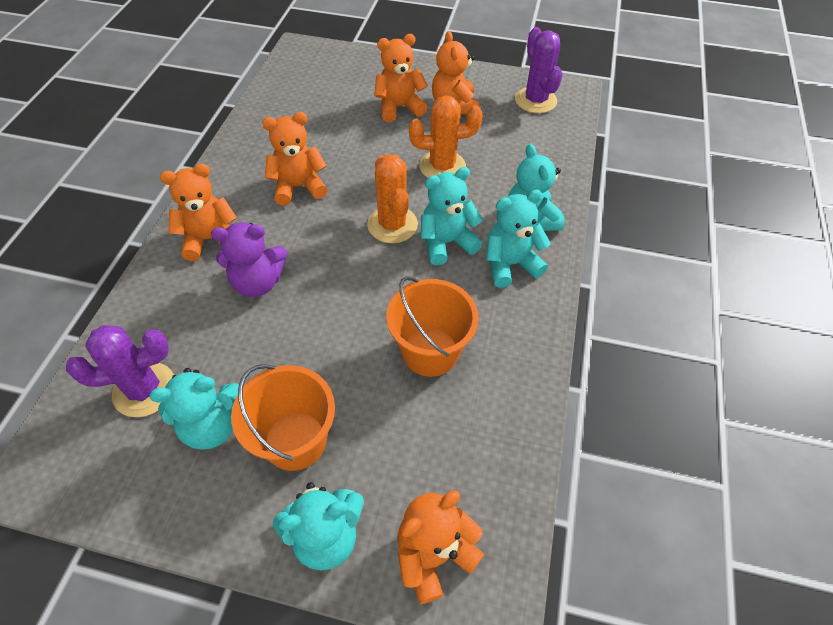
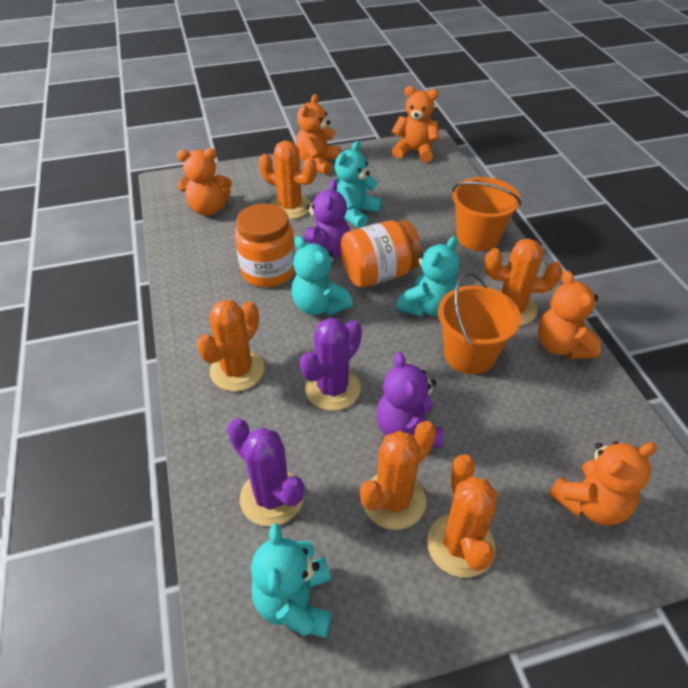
orange cactus: [367,154,418,243] [409,96,483,178] = 2 -> [197,300,264,392] [259,141,317,219] [360,421,436,530] [427,454,498,577] [485,238,563,326] = 5
orange jar: none = 0 -> [235,203,295,287] [341,220,422,288] = 2
purple teddy bear: [211,222,287,297] = 1 -> [304,179,350,258] [376,352,443,448] = 2
turquoise teddy bear: [150,368,239,450] [272,482,364,571] [421,167,483,265] [486,190,551,288] [508,144,564,231] = 5 -> [251,523,332,638] [291,236,353,315] [335,141,382,228] [397,236,460,317] = 4

